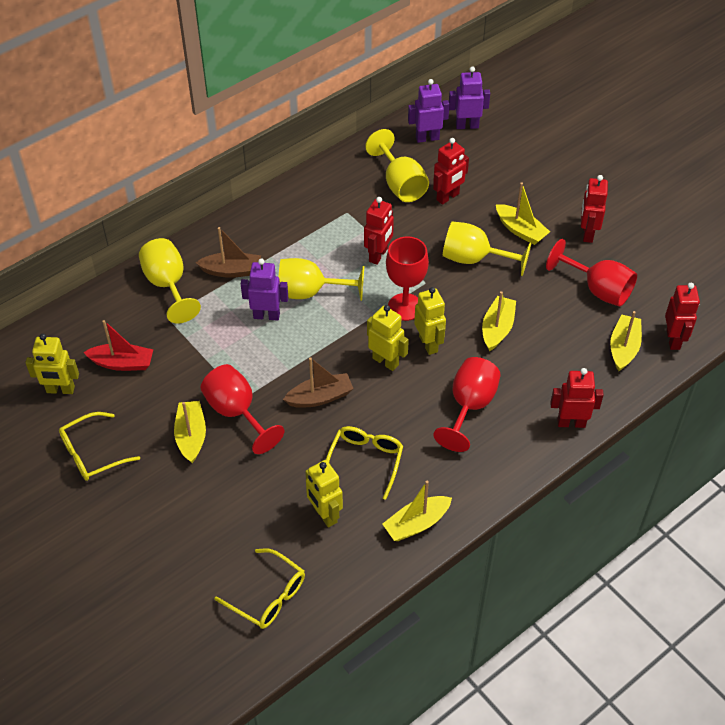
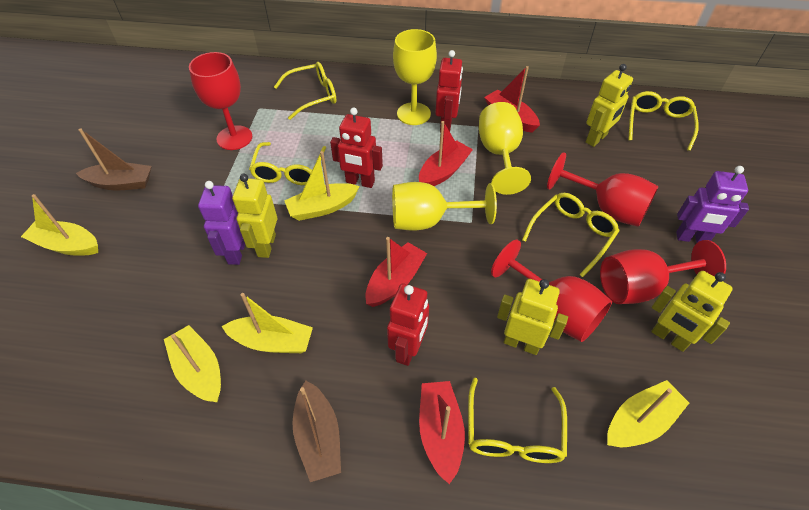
purple robot: [241,258,288,321] [408,79,449,143] [449,66,490,129] = 3 -> [198,181,245,265] [676,166,749,243] = 2
red boat: [83,320,154,371] = 1 -> [365,237,427,307] [419,121,473,186] [419,381,465,484] [484,66,540,133] = 4
red robot: [364,197,394,265] [433,138,469,205] [550,368,604,428] [581,175,608,243] [665,283,700,350] = 5 -> [330,108,383,188] [387,283,429,366] [435,50,463,132] = 3
yellow glasses: [59,412,140,481] [214,548,305,629] [326,426,403,500] = 3 -> [249,142,326,185] [274,62,337,120] [468,378,567,463] [522,193,619,277] [629,91,699,151] = 5
yellow goblet: [139,238,201,324] [279,258,364,301] [365,129,429,202] [443,221,531,276] = 4 -> [392,182,497,231] [393,29,437,125] [479,102,531,195] = 3

